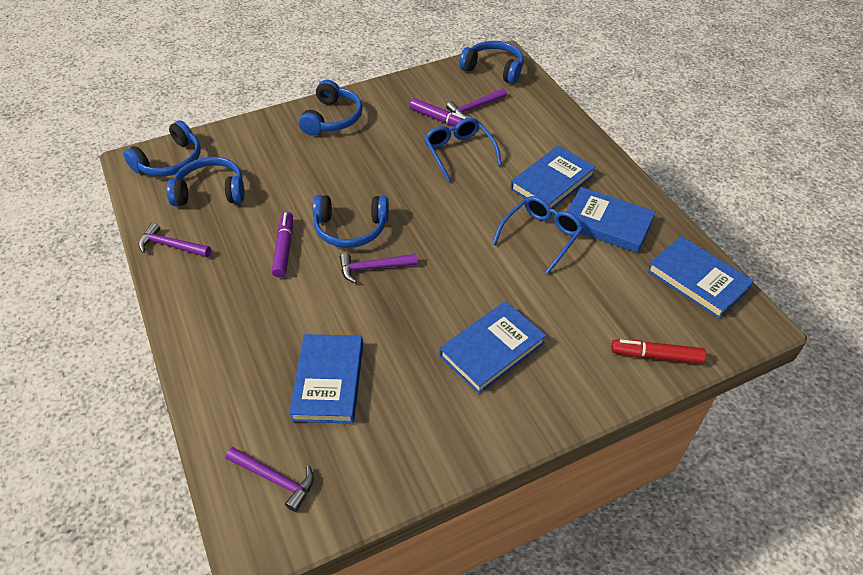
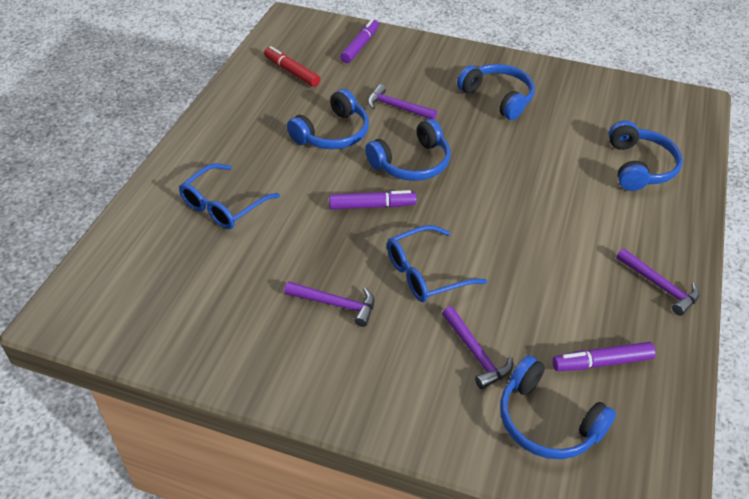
blue book: [289,334,363,424] [439,301,546,394] [510,146,596,209] [567,187,656,253] [647,236,754,319] = 5 -> none = 0
purple marker: [272,212,293,277] [409,98,466,126] = 2 -> [329,190,417,210] [340,19,379,63] [552,342,656,371] = 3

